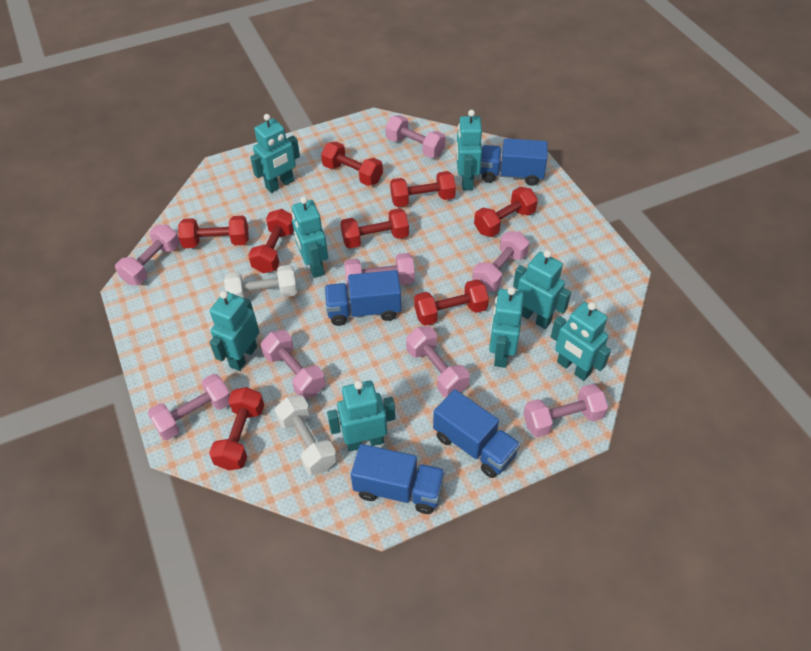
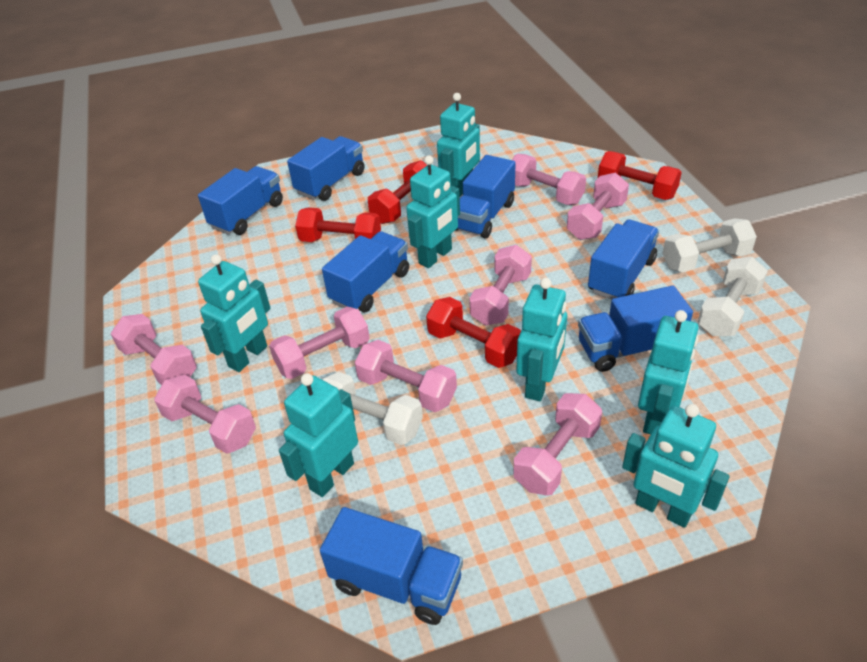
blue truck: [324,270,401,326] [351,444,445,514] [433,389,520,478] [480,138,548,186] = 4 -> [198,166,283,235] [287,136,364,201] [320,507,463,625] [322,231,409,312] [455,155,515,238] [578,286,693,372] [588,220,659,299] = 7
red dumbbell: [178,216,249,248] [209,387,264,470] [248,209,294,273] [321,142,383,186] [340,208,409,249] [390,171,456,207] [414,280,489,326] [474,187,538,237] = 8 -> [295,207,381,242] [368,160,427,224] [426,297,521,368] [598,151,682,200] = 4
turquoise robot: [210,291,259,371] [250,114,300,193] [292,197,328,278] [327,381,395,451] [456,110,482,190] [489,287,524,368] [513,250,571,329] [551,302,611,381] = 8 -> [198,254,271,372] [279,373,358,497] [406,155,460,268] [437,93,480,197] [516,278,567,401] [622,404,730,528] [638,310,699,434] = 7
white dumbbell: [224,265,297,298] [275,395,337,475] = 2 -> [323,372,423,445] [662,218,757,273] [698,257,768,337] = 3

